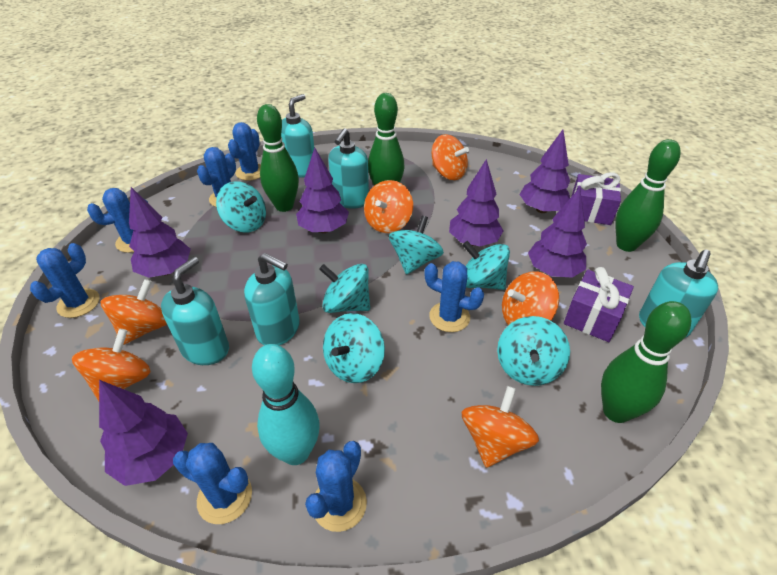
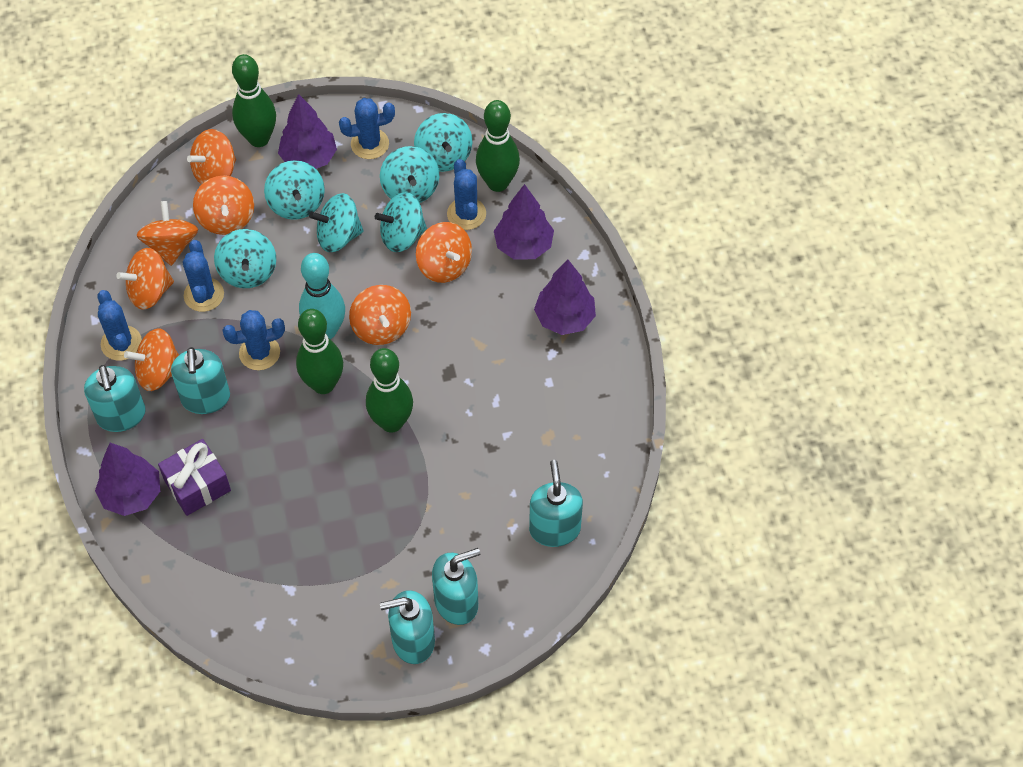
blue cactus: [30,243,100,318] [87,188,148,253] [173,443,252,524] [197,147,236,207] [228,122,261,181] [305,441,367,532] [424,261,484,332] = 7 -> [97,290,142,361] [183,240,224,312] [222,310,285,370] [339,98,395,159] [447,159,486,230] = 5
orange spinning top: [72,329,151,401] [101,279,167,345] [364,180,413,233] [432,134,469,180] [462,386,539,468] [502,271,559,325] = 6 -> [116,248,174,310] [124,328,179,391] [137,201,198,266] [187,129,236,185] [193,175,254,235] [349,285,411,345] [416,222,472,283] = 7
purple gift: [564,267,634,342] [571,172,621,225] = 2 -> [158,439,231,516] = 1
purple tree: [99,380,188,486] [129,187,191,278] [296,147,349,233] [449,159,503,246] [519,130,570,213] [528,188,587,278] = 6 -> [95,443,160,516] [278,94,337,169] [494,184,554,260] [534,259,596,335] = 4

